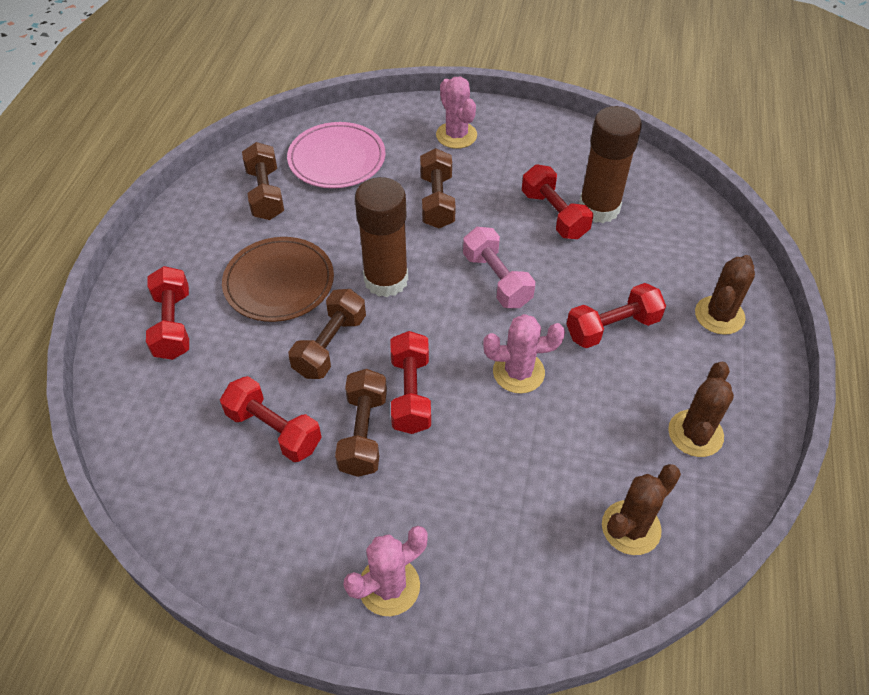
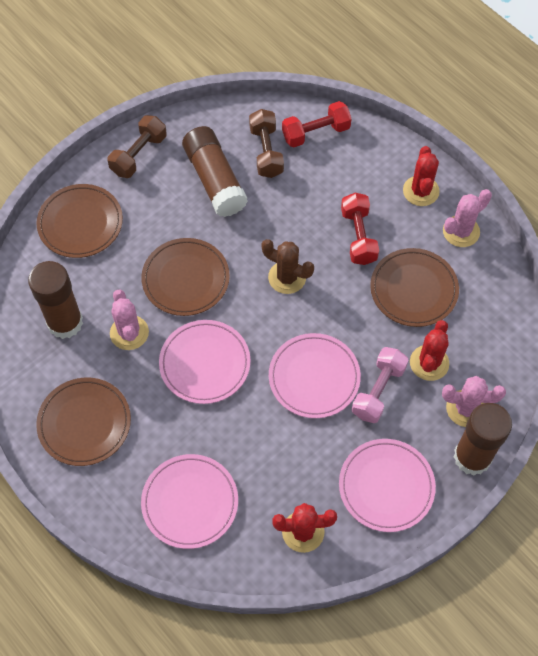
brown cactus: [602,464,681,555] [668,361,734,457] [695,255,755,335] = 3 -> [261,239,314,294] = 1
brown dumbbell: [242,142,284,220] [288,289,366,379] [335,369,387,477] [420,148,456,228] = 4 -> [107,115,167,178] [249,109,284,178] = 2
brown glue stick: [355,177,408,297] [579,106,642,223] = 2 -> [28,261,83,339] [182,126,248,217] [454,403,512,476] = 3
brown plate: [222,237,334,322] = 1 -> [36,378,131,466] [37,184,123,258] [141,238,230,316] [370,248,459,327] = 4
pink plate: [287,122,386,188] = 1 -> [141,454,238,549] [159,320,251,404] [269,333,361,418] [339,439,436,532] = 4
red cactus: none = 0 -> [272,503,337,553] [403,146,440,206] [410,320,449,381] = 3
red dumbbell: [146,266,189,360] [220,376,322,462] [391,331,431,434] [522,164,593,239] [567,283,666,348] = 5 -> [282,101,351,148] [341,193,379,265] = 2

